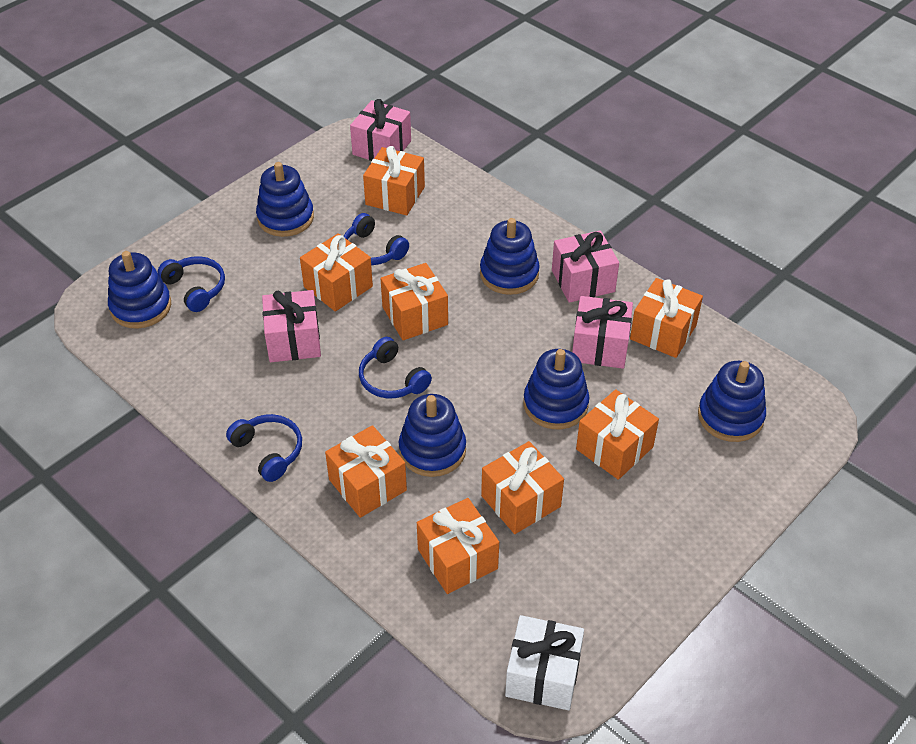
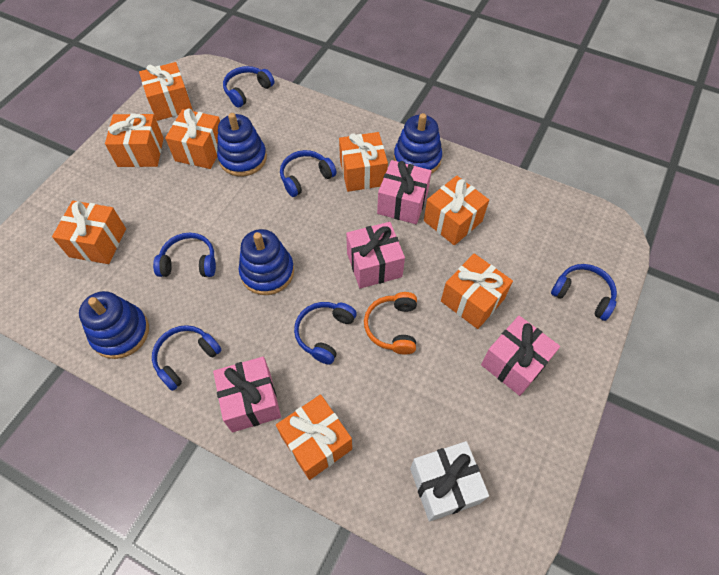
blue headphones: [158,256,225,312] [226,414,302,482] [343,213,409,265] [359,337,432,399] = 4 -> [152,325,221,391] [153,233,216,277] [223,66,274,108] [280,150,337,197] [294,302,357,364] [551,264,617,321] = 6
blue stacking toy: [108,251,171,329] [256,162,314,237] [399,394,466,477] [480,218,540,295] [524,349,589,429] [698,361,766,442] = 6 -> [79,291,149,359] [217,113,267,176] [238,229,294,295] [394,113,442,174] = 4
orange headphones: none = 0 -> [364,292,417,355] = 1

